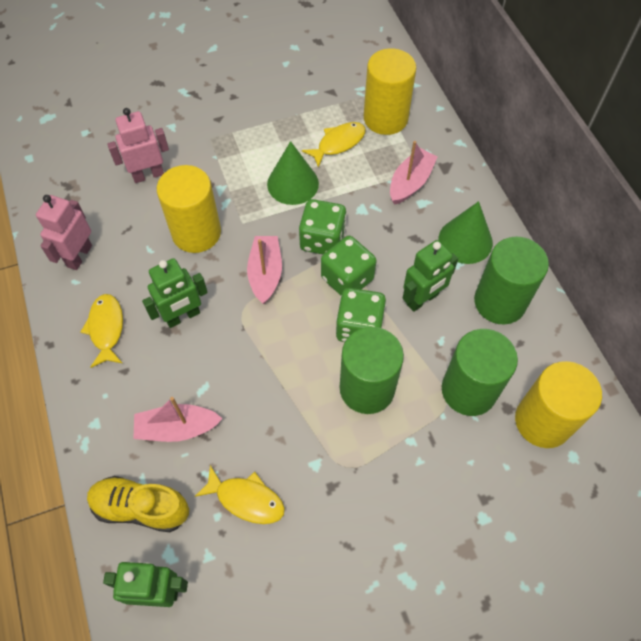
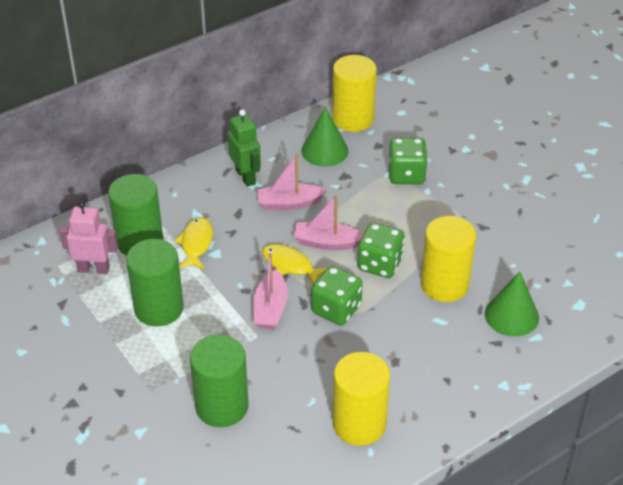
green robot: [103,561,188,607] [142,258,208,328] [403,240,458,312] = 3 -> [228,109,261,187] = 1
pink robot: [36,195,92,270] [107,108,169,183] = 2 -> [60,201,118,274] = 1
yellow fish: [81,294,123,368] [195,465,285,524] [302,122,366,168] = 3 -> [174,217,213,269] [262,244,327,284] = 2
yellow shoe: [87,476,189,532] = 1 -> none = 0

